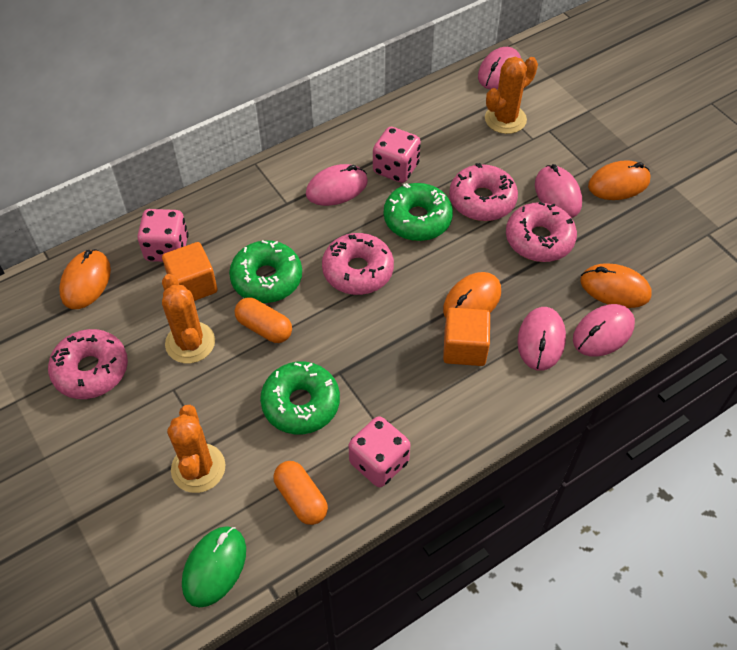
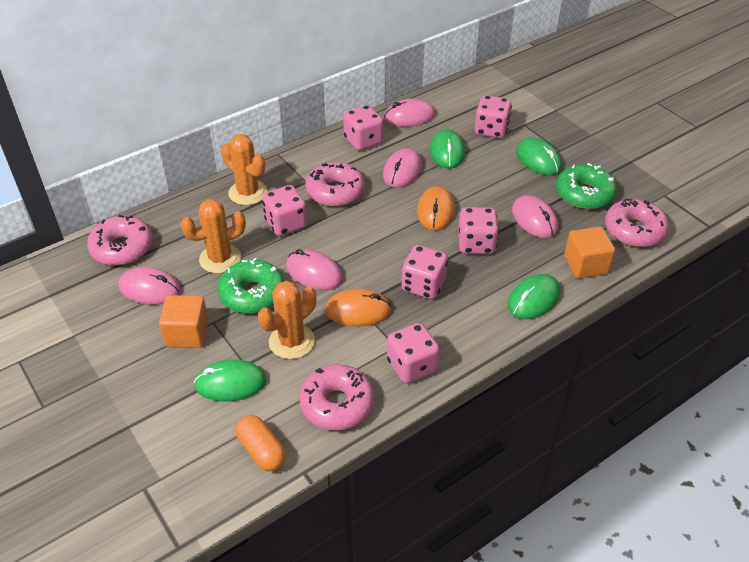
green donut: [229,240,302,303] [260,362,340,434] [384,183,453,241] = 3 -> [218,258,284,314] [556,163,617,209] = 2
green mouse: [182,526,246,608] = 1 -> [194,359,267,401] [430,129,465,169] [508,274,560,319] [516,138,562,175] = 4
orange capsule: [235,298,292,343] [273,461,328,525] = 2 -> [236,415,286,471] = 1
orange mouse: [59,249,111,309] [443,272,501,318] [580,263,651,308] [588,160,651,200] = 4 -> [325,289,391,326] [417,186,455,230] = 2
pink dice: [137,209,189,262] [348,416,411,487] [373,127,421,183] = 3 -> [262,185,307,236] [343,105,383,150] [387,323,440,383] [401,245,448,299] [458,207,499,254] [474,95,512,138] = 6

